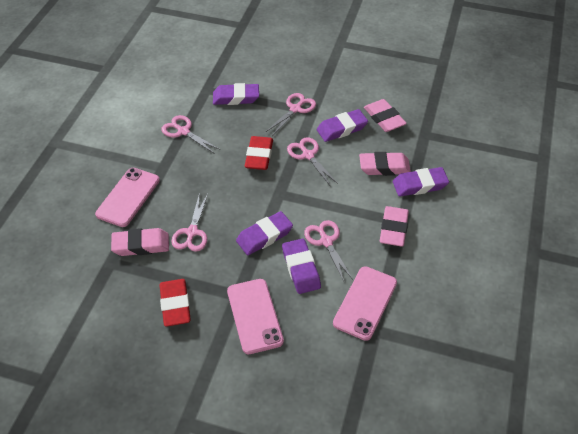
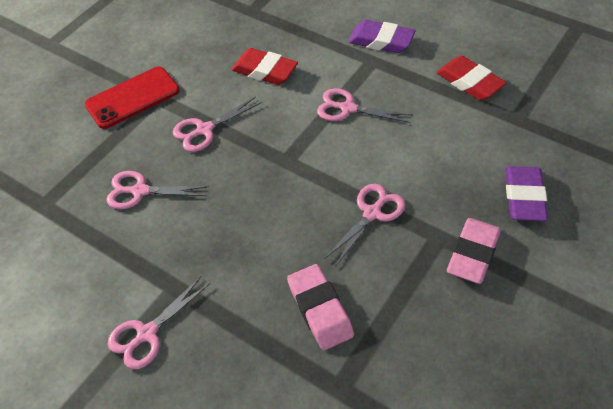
pink eraser: [111,228,169,256] [359,152,411,176] [364,99,407,132] [380,206,409,247] = 4 -> [287,264,354,350] [447,218,501,284] = 2
pink phone: [95,168,160,227] [227,279,284,354] [333,266,397,341] = 3 -> none = 0
purple eraser: [213,83,259,105] [236,211,293,255] [282,238,321,294] [317,109,368,142] [393,167,449,196] = 5 -> [348,20,416,53] [505,166,548,221] = 2
red phone: none = 0 -> [85,67,179,129] = 1

